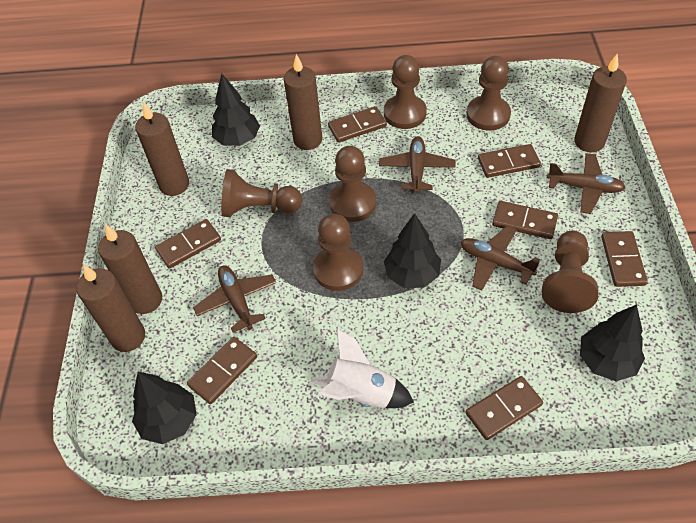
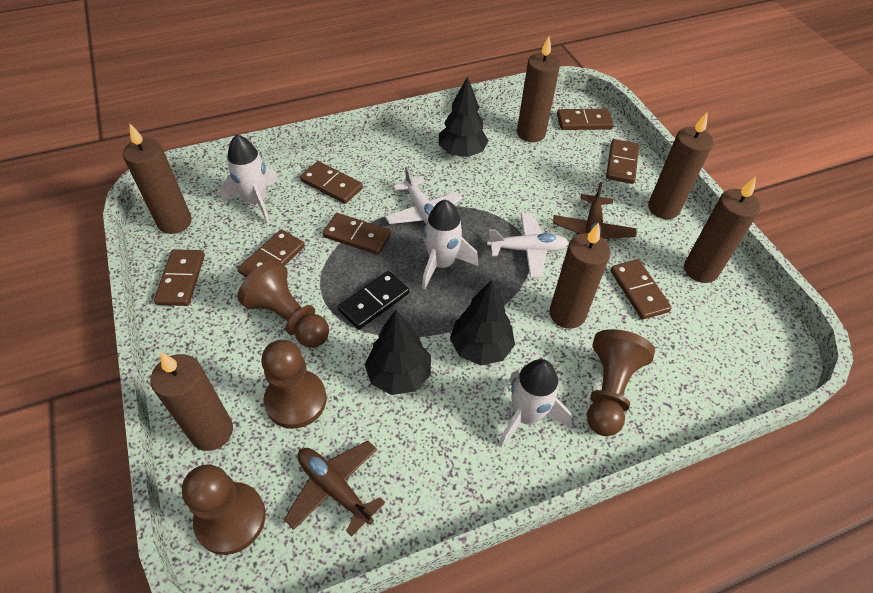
black domino: none = 0 -> [338,271,409,329] = 1
black tree: [132,372,197,444] [212,74,260,146] [384,213,441,288] [580,304,645,381] = 4 -> [364,310,431,395] [439,76,489,157] [450,280,515,365] = 3
brown candle: [77,264,145,352] [98,225,162,314] [135,102,189,196] [284,54,322,150] [574,54,627,152] = 5 -> [123,123,192,234] [150,352,233,451] [517,36,560,142] [549,223,611,329] [648,112,713,219] [684,177,760,283] = 6
brown pawn: [221,169,302,217] [313,214,363,291] [329,146,376,222] [384,55,427,129] [467,56,511,131] [542,230,598,313] = 6 -> [182,464,265,555] [237,260,329,348] [261,340,327,429] [587,329,655,436] = 4
brown plane: [193,265,276,333] [379,136,456,193] [461,225,540,290] [547,153,625,214] = 4 -> [284,440,385,537] [553,182,636,239] = 2
white plane: none = 0 -> [385,166,462,225] [487,213,569,278] = 2
white rocket: [310,329,414,408] = 1 -> [220,134,279,224] [422,199,478,290] [498,359,571,447] = 3

